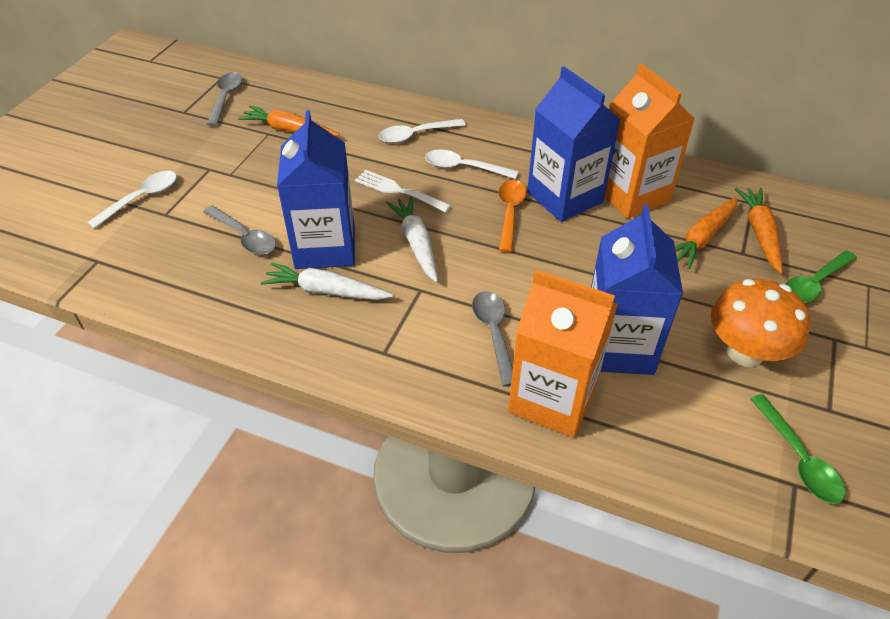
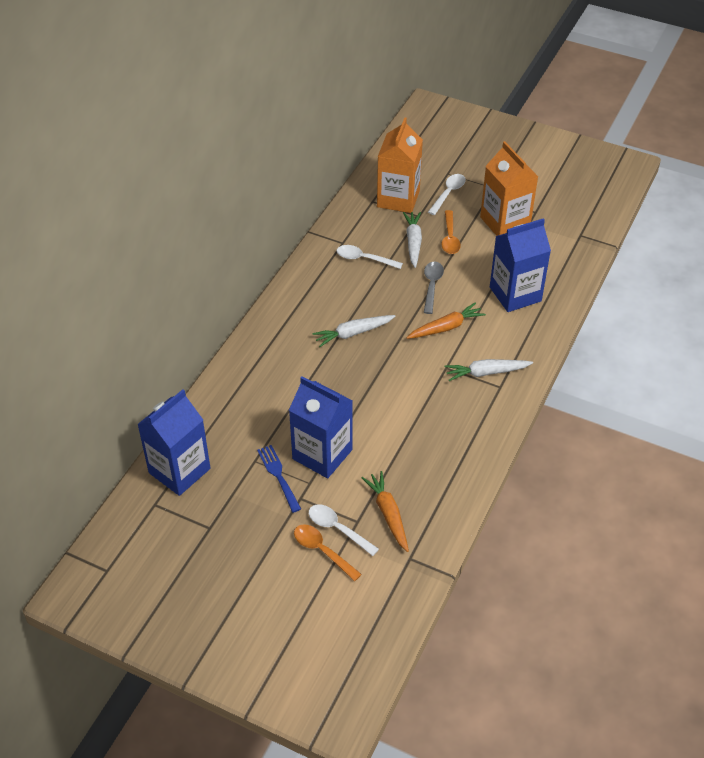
blue fork: none = 0 -> [257,445,301,513] = 1
green spoon: [750,394,845,504] [786,250,857,303] = 2 -> none = 0
grey spoon: [203,205,276,255] [207,72,242,126] [472,291,513,387] = 3 -> [424,262,444,314] = 1
orange carrot: [238,106,340,136] [675,197,738,269] [735,188,783,274] = 3 -> [362,471,409,552] [407,302,486,339] = 2
orange mushroom: [711,279,810,367] = 1 -> none = 0
orange spoon: [499,180,527,252] = 1 -> [294,524,362,581] [441,210,461,254] = 2
white carrot: [260,263,393,300] [386,196,438,282] = 2 -> [312,315,395,347] [403,212,422,268] [444,359,533,381] = 3
white fork: [355,170,451,212] = 1 -> none = 0

